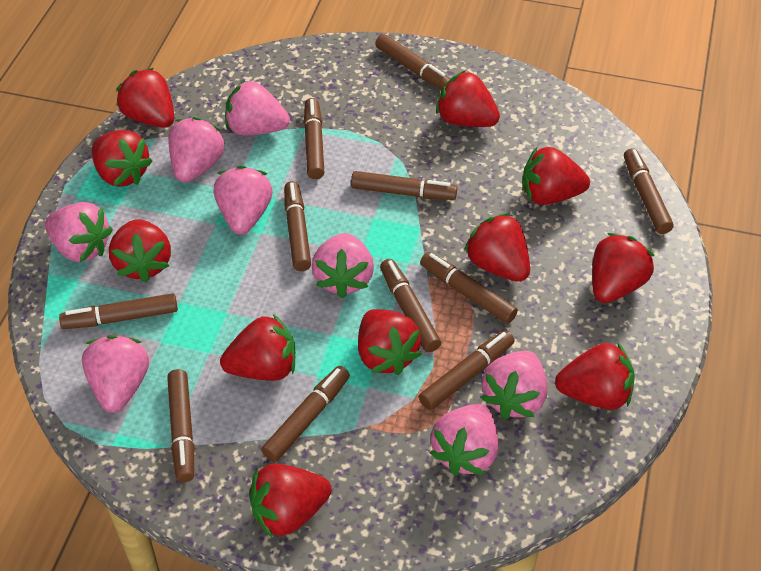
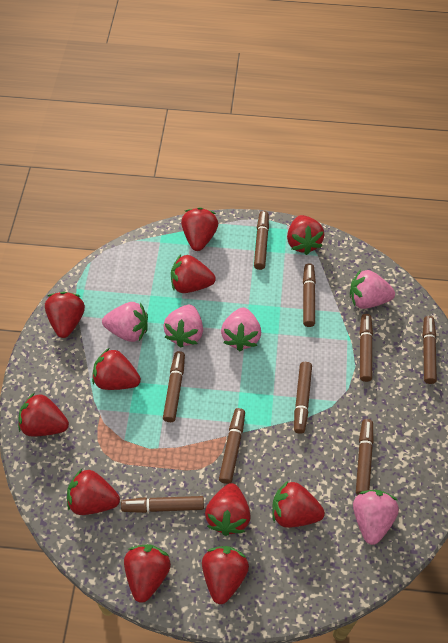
brown marker: [59,293,178,329] [167,369,194,482] [261,366,350,462] [284,181,311,271] [304,98,324,179] [351,171,457,200] [375,34,450,90] [380,259,441,352] [419,330,514,410] [420,252,518,324] [624,148,674,234] = 11 -> [121,496,204,513] [163,351,185,422] [219,408,245,484] [254,211,269,270] [294,362,312,434] [303,263,316,327] [356,419,374,495] [360,314,373,382] [423,316,437,384] = 9
pink strawberry: [45,202,113,262] [82,335,149,413] [168,117,225,183] [214,165,273,235] [225,80,290,135] [312,233,374,298] [430,404,498,476] [481,351,547,419] = 8 -> [102,302,148,342] [163,305,203,348] [221,307,261,351] [350,270,395,309] [353,490,399,545] = 5

